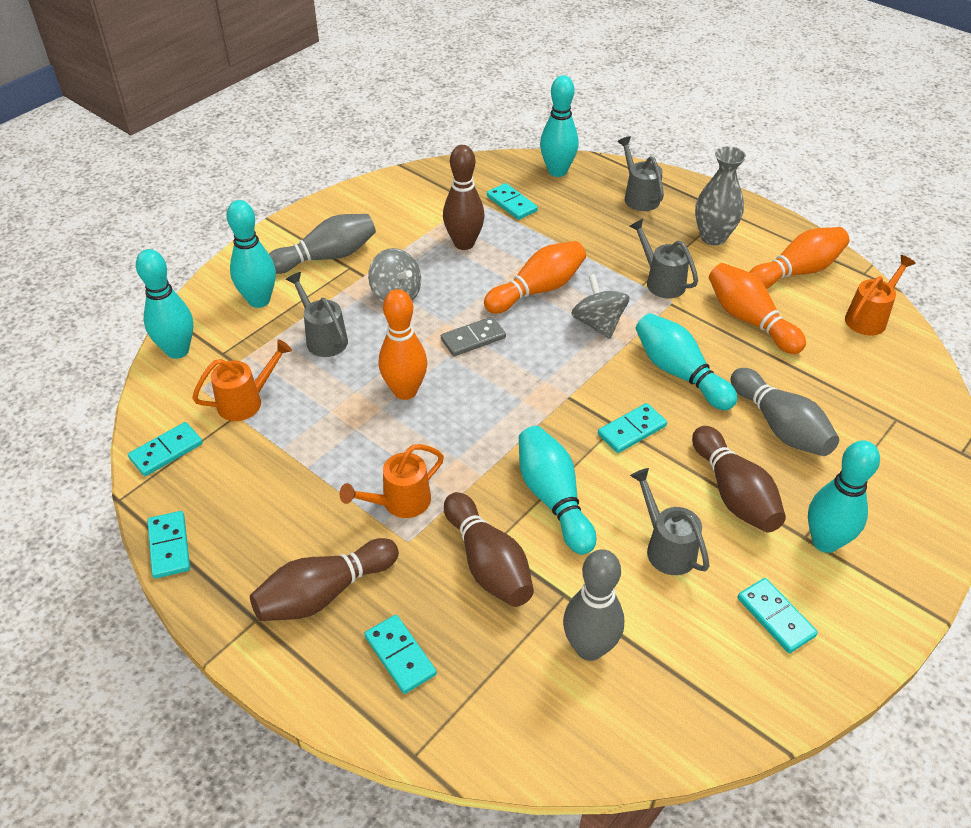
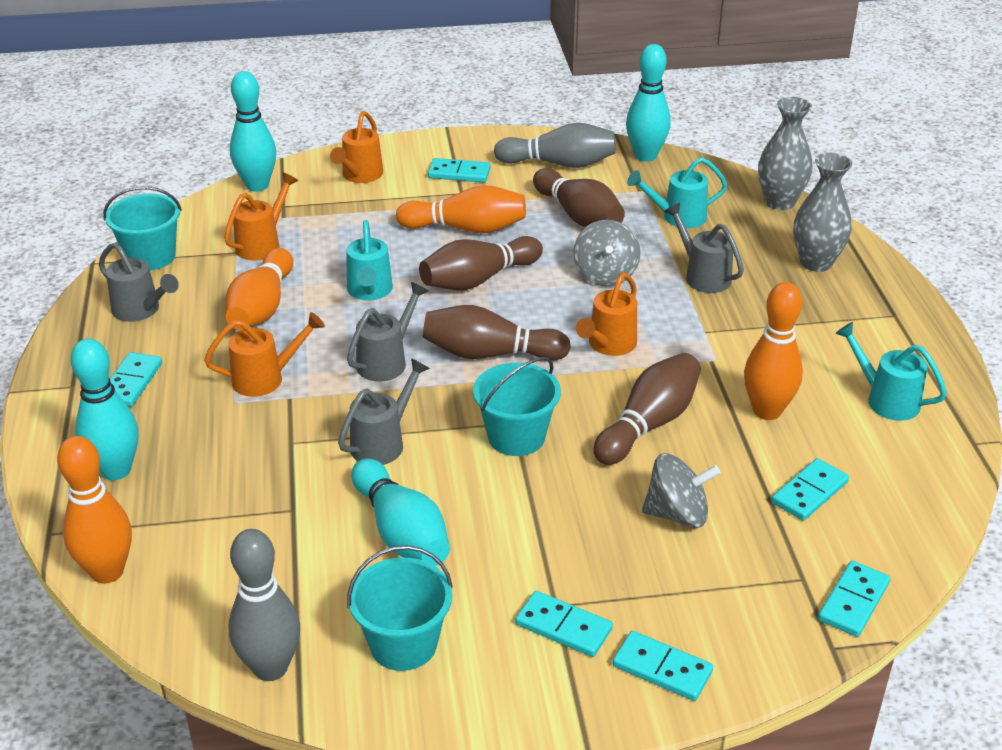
grey bowling pin: [269,214,376,274] [563,549,624,661] [730,368,839,456] = 3 -> [228,529,300,681] [494,123,616,168] = 2
grey domino: [441,317,506,356] = 1 -> none = 0
grey vase: [695,146,746,246] = 1 -> [758,97,813,210] [793,153,852,272] = 2
orange watering can: [192,339,292,421] [340,444,444,518] [845,255,916,336] = 3 -> [204,312,325,397] [224,173,298,260] [330,111,383,183] [576,273,637,356] = 4
turquoise bowling pin: [136,249,193,359] [227,200,276,308] [519,426,596,555] [540,75,579,177] [636,313,738,410] [808,440,880,553] = 6 -> [70,338,138,480] [230,71,276,192] [351,458,450,566] [626,44,671,162] = 4
turquoise bucket: none = 0 -> [103,187,182,270] [347,545,453,671] [473,357,561,456] = 3
turquoise watering can: none = 0 -> [346,220,393,300] [627,157,727,228] [835,322,947,421] = 3

